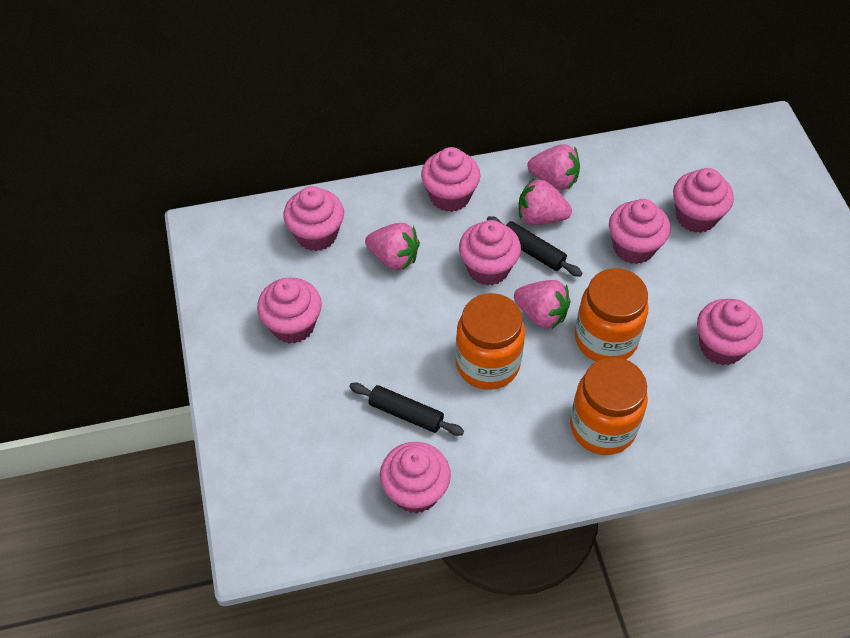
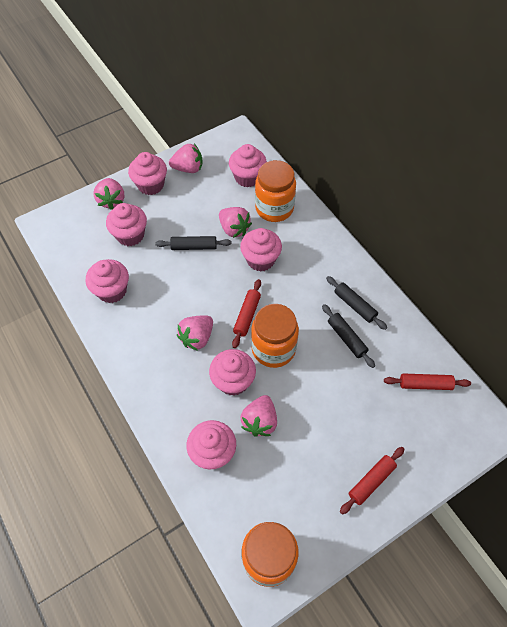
black rolling pin: [349,383,464,436] [487,216,582,277] = 2 -> [155,236,231,250] [322,304,375,368] [326,276,387,330] = 3
pink cupcake: [257,278,322,344] [283,186,344,251] [380,442,451,514] [421,147,480,212] [459,220,521,286] [609,199,670,264] [673,168,734,233] [697,299,763,365] = 8 -> [86,259,129,303] [106,203,147,246] [128,152,167,195] [186,420,236,470] [209,349,256,396] [229,144,267,187] [240,228,282,271] = 7
pink strawberry: [365,223,420,270] [514,280,571,329] [519,178,572,225] [527,144,580,190] = 4 -> [93,178,124,210] [169,144,202,173] [177,315,213,351] [219,207,252,238] [241,395,277,437] = 5
red rolling pin: none = 0 -> [232,279,261,348] [340,447,405,515] [384,374,471,390] = 3

